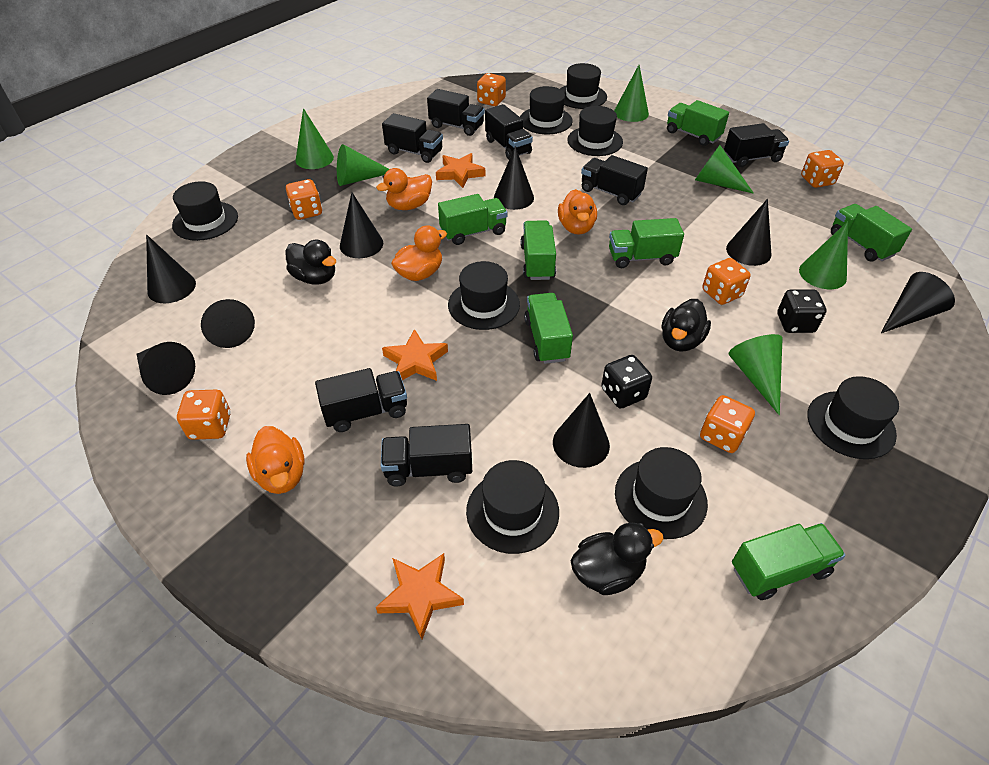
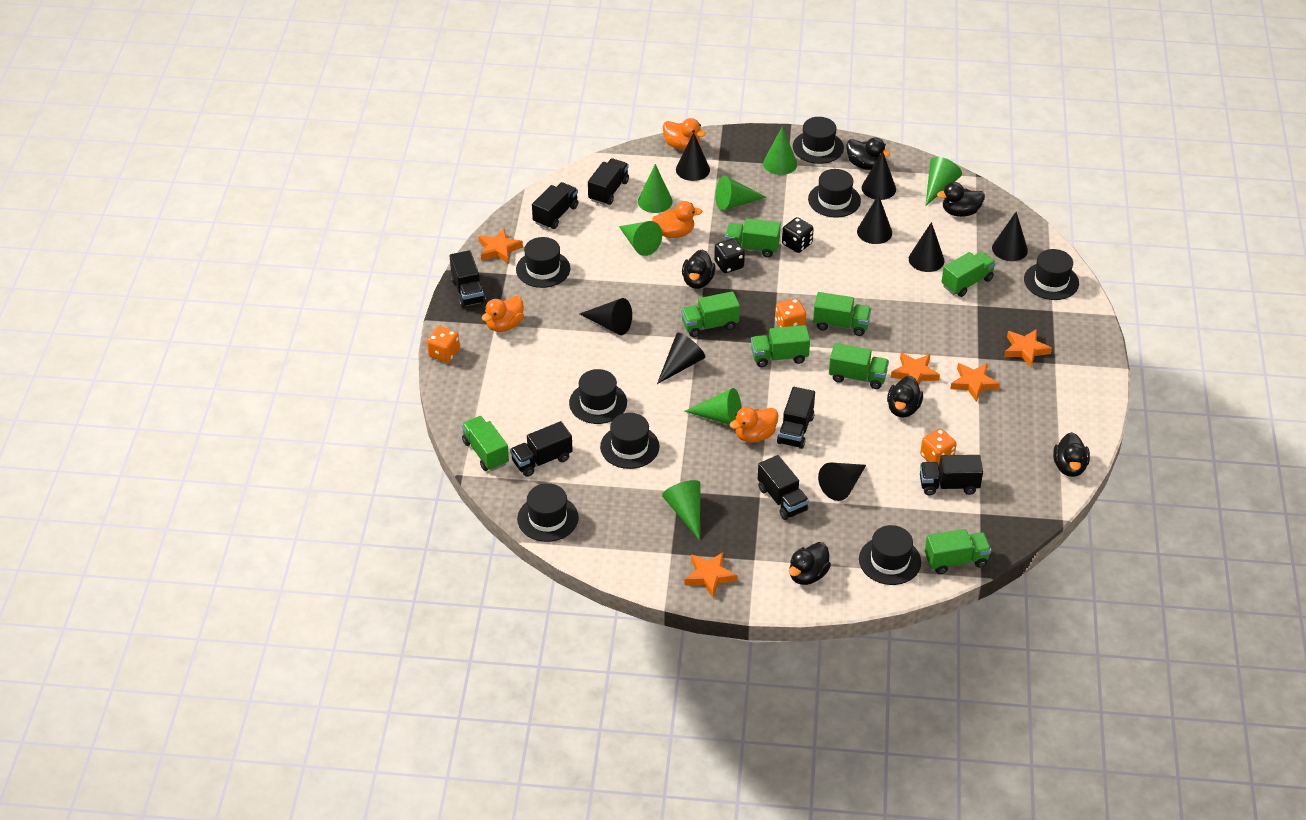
black duck: [286,240,336,285] [571,523,664,595] [662,299,711,352] = 3 -> [682,250,715,289] [789,542,831,585] [846,137,890,170] [887,376,923,418] [937,182,985,217] [1053,432,1090,477] = 6
green cone: [296,108,334,169] [337,144,389,186] [614,65,649,122] [695,145,754,194] [729,334,783,415] [799,221,848,289] = 6 -> [619,221,662,256] [638,164,673,213] [662,480,700,540] [685,388,741,425] [715,176,766,211] [763,126,797,175] [926,157,962,206] = 7
green truck: [438,194,508,245] [520,220,556,280] [524,293,573,364] [609,218,684,268] [667,100,729,146] [732,523,846,600] [831,204,912,261] = 7 -> [461,416,509,471] [681,291,740,337] [725,218,781,258] [751,325,810,367] [813,292,871,336] [829,343,889,389] [925,529,991,574] [942,252,996,297] = 8
orange dice: [177,390,231,440] [286,179,322,220] [477,73,506,106] [700,395,755,453] [702,258,751,305] [801,150,844,188] = 6 -> [427,326,460,363] [775,298,806,327] [920,429,957,465] = 3
orange star: [376,553,464,639] [382,329,448,381] [436,153,485,188] = 3 -> [478,228,523,264] [685,552,737,597] [891,352,940,385] [950,363,1000,402] [1004,329,1052,367] = 5

